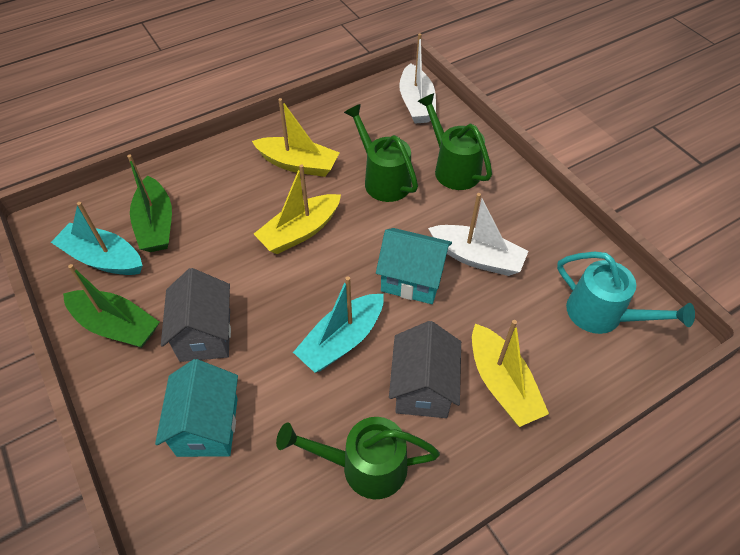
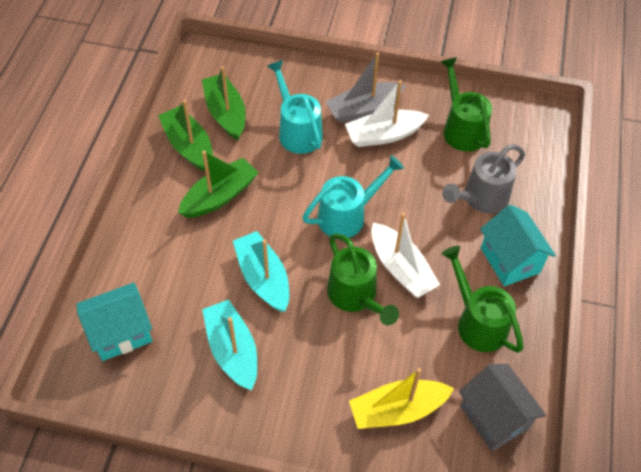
green boat: [63,264,160,348] [127,154,172,252] = 2 -> [158,100,213,171] [178,151,258,218] [202,66,245,140] = 3
grey boat: none = 0 -> [325,53,406,123] = 1
grey house: [161,268,231,362] [389,321,461,418] = 2 -> [459,364,546,451] = 1
grey watering can: none = 0 -> [442,144,525,213] = 1
turquoise watering can: [557,252,695,334] = 1 -> [267,60,323,154] [302,155,404,238] = 2
yellow boat: [252,98,339,177] [254,164,341,254] [472,320,549,427] = 3 -> [349,368,454,429] = 1

